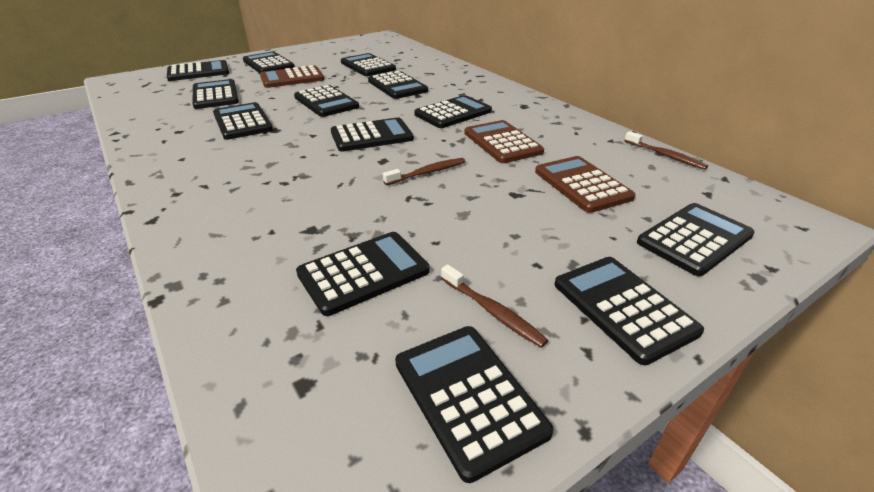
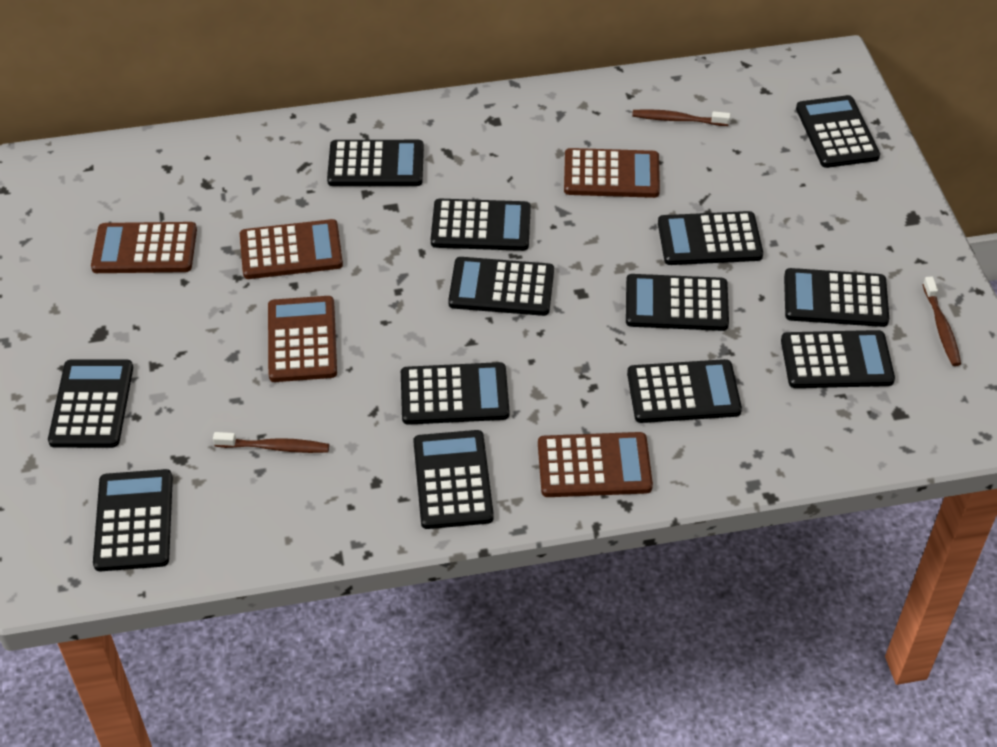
brown calculator: [260,65,324,88] [464,120,544,163] [535,156,636,213] = 3 -> [91,222,197,273] [240,219,343,279] [268,296,337,382] [538,432,653,497] [564,148,660,198] = 5

